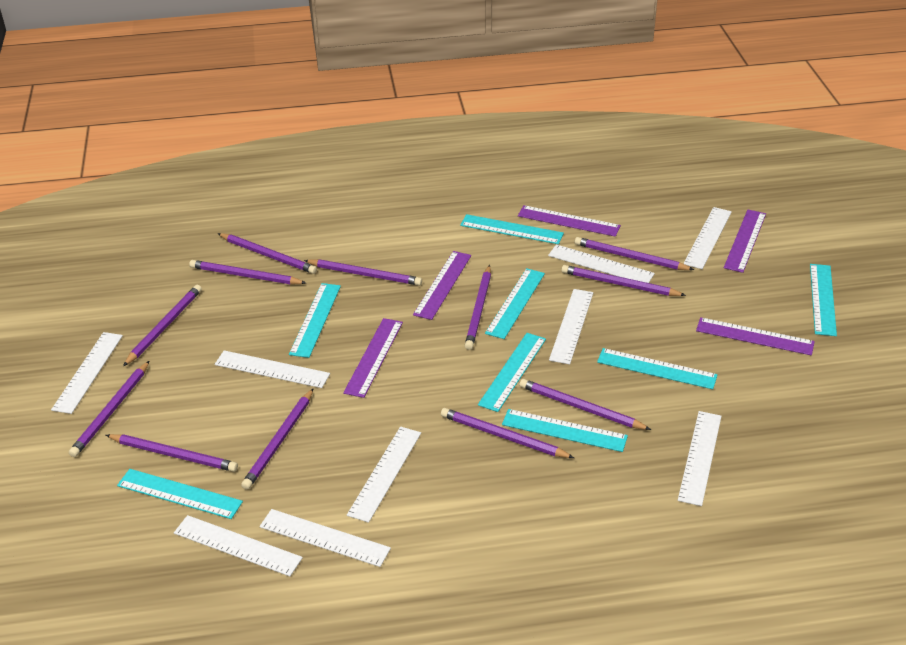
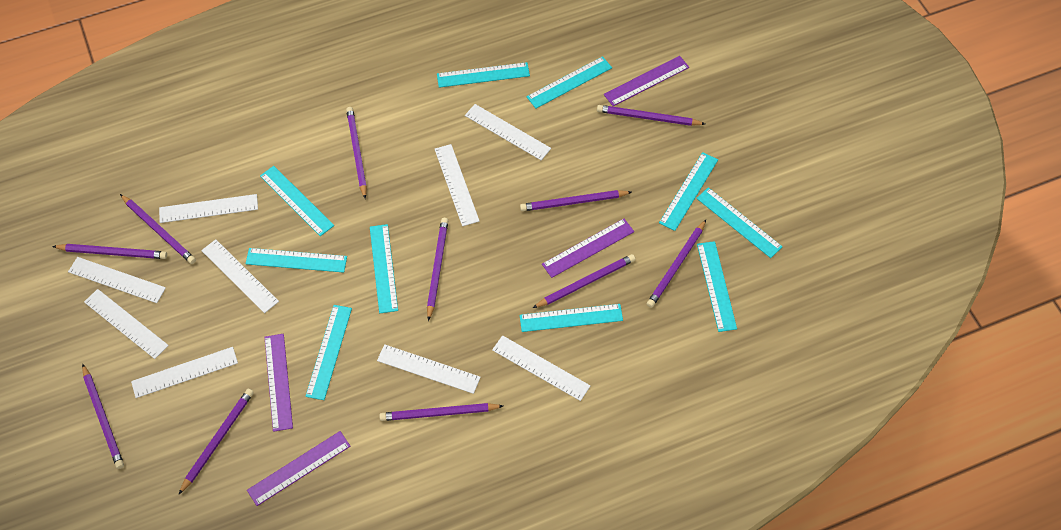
purple pencil: [69,361,149,457] [106,434,238,472] [123,285,202,366] [189,260,306,285] [218,233,317,274] [241,388,314,490] [304,259,422,286] [441,408,574,458] [465,265,491,350] [519,379,651,430] [561,265,686,296] [575,237,694,270] = 12 -> [52,244,167,259] [82,364,124,469] [120,194,196,264] [179,389,254,494] [346,107,367,199] [379,403,503,421] [427,218,448,321] [520,190,632,211] [533,254,636,308] [597,105,705,126] [647,220,706,308] = 11
purple ruler: [343,318,403,398] [413,251,471,320] [518,205,621,237] [696,317,815,355] [724,210,766,273] = 5 -> [247,431,351,506] [265,334,293,432] [542,219,634,278] [604,56,689,106] = 4
turquoise ruler: [117,469,243,519] [289,283,341,358] [460,214,564,244] [478,333,546,412] [485,268,545,339] [502,409,628,452] [597,348,718,389] [810,264,837,336] = 8 -> [246,248,347,273] [260,166,334,236] [305,305,352,400] [370,224,398,313] [437,62,530,88] [520,304,623,332] [527,56,612,108] [659,152,718,231] [696,187,783,258] [697,241,737,332] = 10

